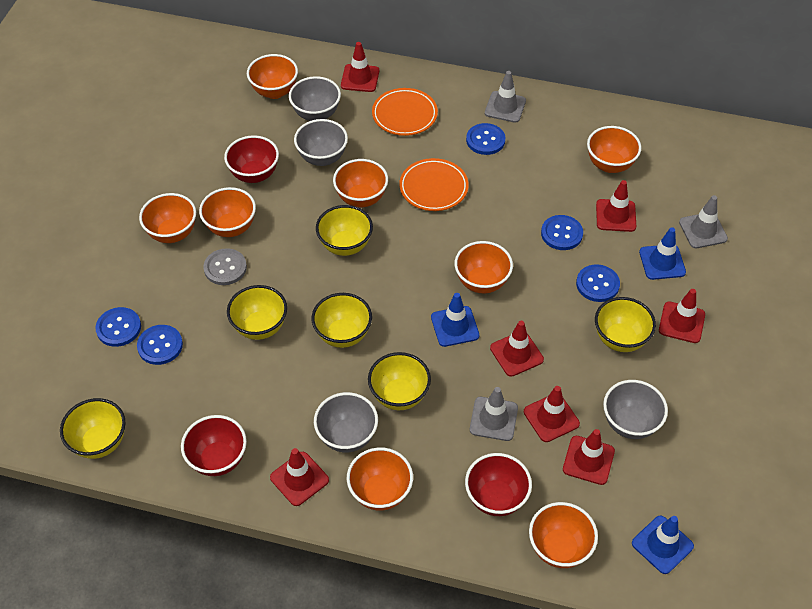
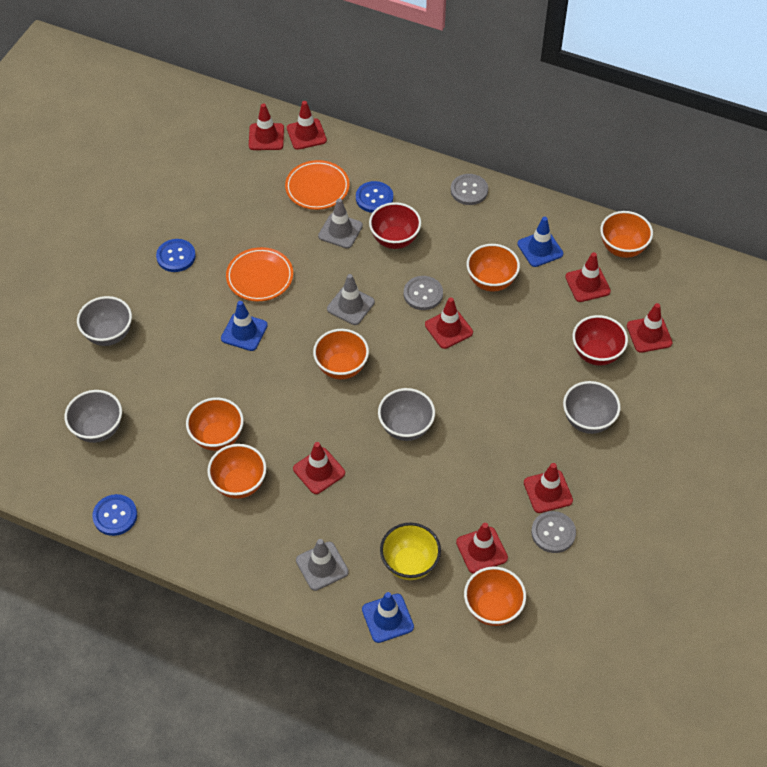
blue button: [95,307,141,347] [137,325,183,365] [466,123,506,155] [541,215,583,250] [576,264,620,302] = 5 -> [93,494,137,536] [156,239,196,272] [356,181,393,213] = 3
grey button: [203,248,247,285] = 1 -> [404,276,443,310] [451,174,488,205] [531,511,576,553] = 3
orange bowl: [139,193,196,243] [199,187,256,237] [247,54,298,99] [333,159,388,207] [347,447,413,511] [454,241,513,293] [529,502,598,568] [587,126,642,173] = 8 -> [186,397,244,451] [207,444,267,499] [313,329,369,379] [464,566,526,626] [467,244,520,292] [600,211,653,258] = 6
red bowl: [181,415,247,476] [224,135,279,183] [465,453,532,516] = 3 -> [369,202,421,249] [572,315,628,366] = 2
red traffic cone: [270,448,329,506] [341,42,379,92] [490,321,544,377] [524,386,580,442] [563,429,615,485] [596,180,636,232] [659,289,705,343] = 7 -> [249,104,284,150] [287,101,327,150] [293,442,345,494] [425,297,473,349] [456,523,508,574] [524,463,573,513] [565,252,611,302] [627,303,673,353] = 8
yellow bowl: [60,398,125,459] [227,285,287,340] [312,293,372,348] [316,205,373,256] [368,352,431,410] [595,297,656,352] = 6 -> [380,523,441,580] = 1

